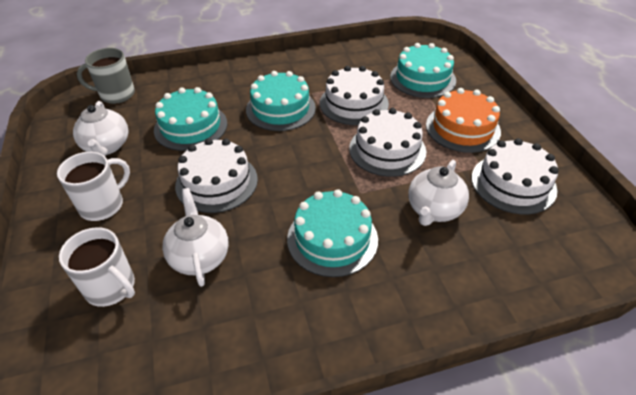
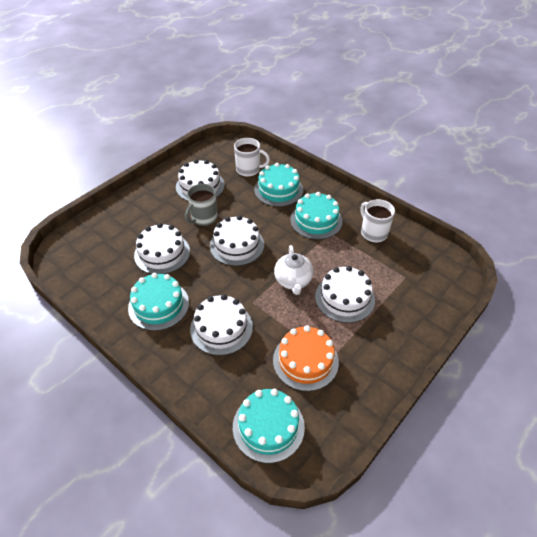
white cake: [175,138,258,213] [320,66,389,125] [349,108,426,177] [472,138,559,214] = 4 -> [134,223,190,274] [176,159,225,201] [190,294,253,356] [210,215,264,266] [315,266,375,323] = 5
white teapot: [73,101,128,156] [162,188,229,287] [408,160,469,226] = 3 -> [274,245,314,295] = 1

